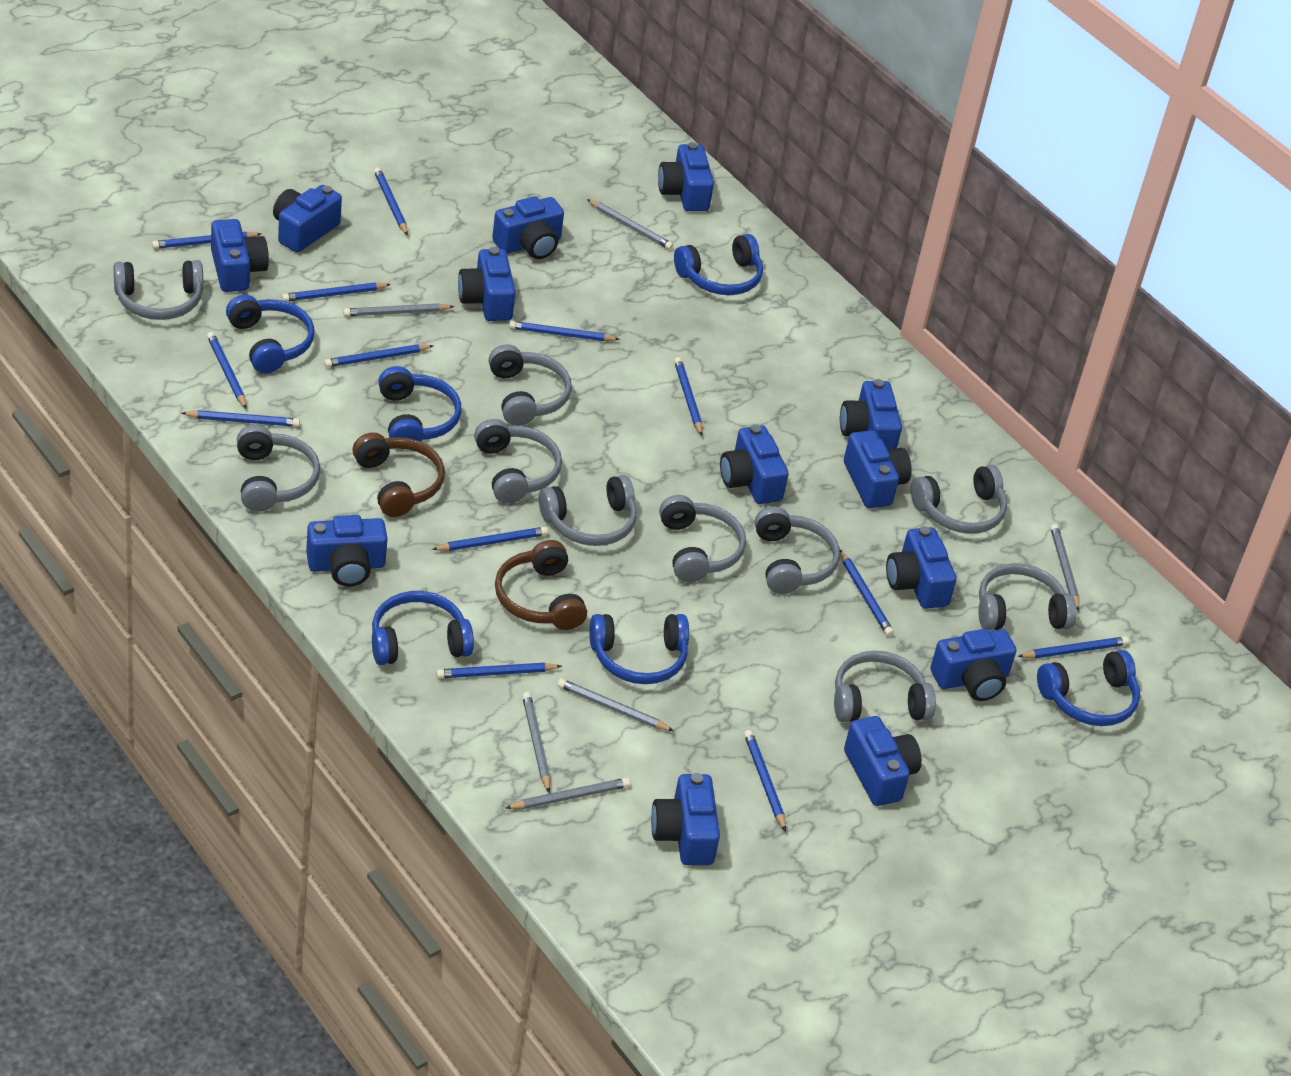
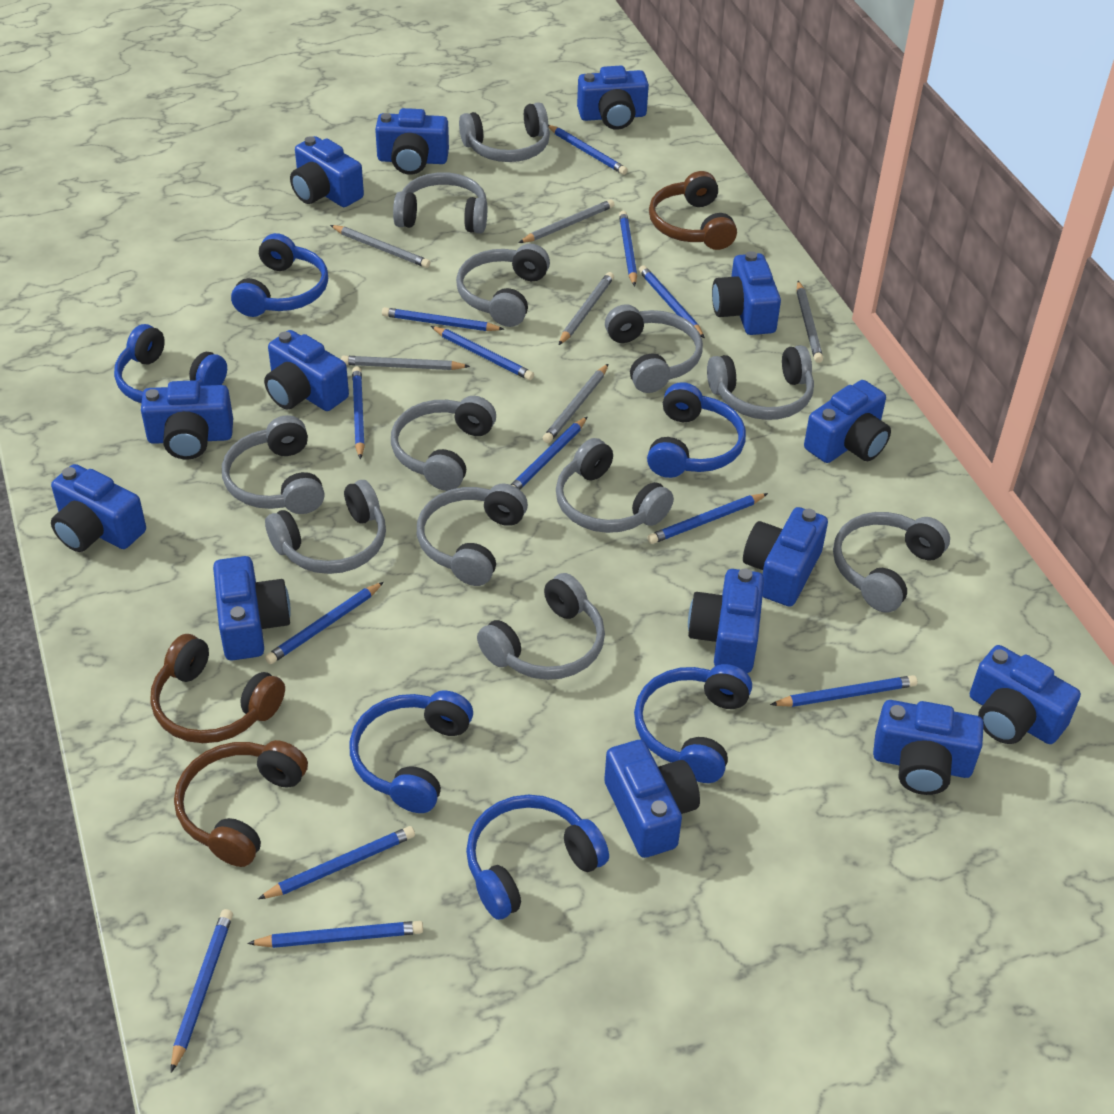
blue camera: [211,219,269,292] [273,185,342,253] [306,515,388,587] [458,247,516,321] [492,196,564,259] [651,773,720,865] [658,142,714,211] [720,425,789,504] [840,379,902,449] [844,430,912,508] [844,716,922,806] [886,526,957,609] [931,629,1016,701] = 13 -> [51,464,146,552] [141,380,233,460] [213,556,291,661] [264,330,349,411] [290,136,364,207] [375,108,449,175] [577,66,649,130] [604,740,700,858] [688,568,764,673] [712,251,781,335] [743,507,828,607] [804,380,891,463] [873,700,984,795] [970,645,1081,744] = 14
brown headphones: [353,432,445,517] [495,540,587,630] = 2 -> [150,634,285,743] [174,740,308,867] [649,171,737,250] = 3
grey headphones: [114,260,203,320] [237,425,320,512] [474,419,562,503] [488,344,572,426] [539,475,637,546] [659,495,746,582] [755,506,840,594] [834,651,936,722] [911,465,1007,534] [978,563,1077,630] = 10 -> [222,415,325,514] [265,480,386,574] [391,396,496,491] [393,172,487,233] [417,484,528,586] [456,244,550,327] [459,102,550,162] [477,573,605,680] [556,438,674,533] [605,304,703,393] [707,345,814,420] [833,512,950,613] = 12

